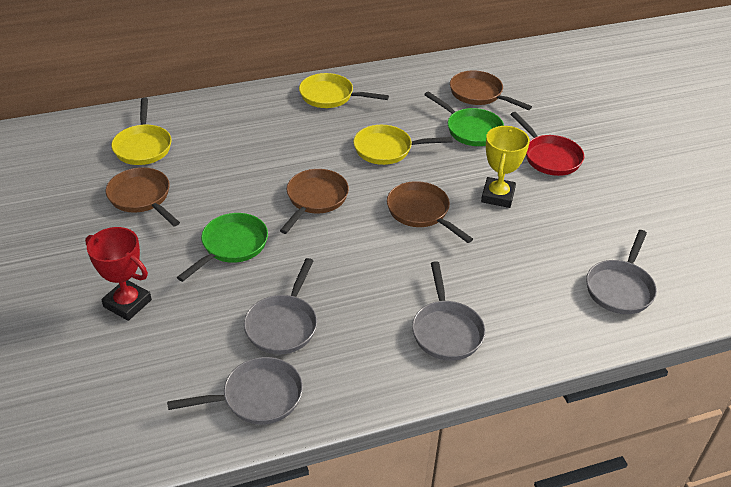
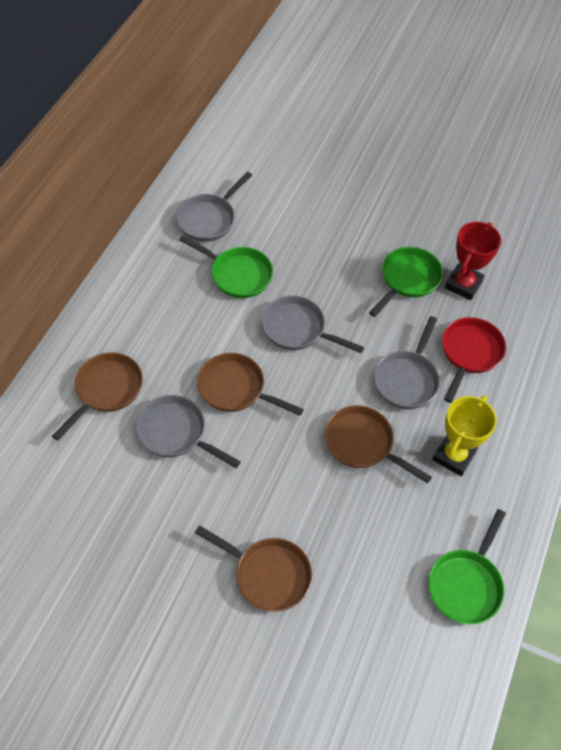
green pan: [177,213,268,282] [424,91,504,146] = 2 -> [179,235,273,298] [369,247,443,317] [429,509,506,624] = 3
yellow pan: [111,98,172,165] [299,73,389,108] [353,125,453,165] = 3 -> none = 0

